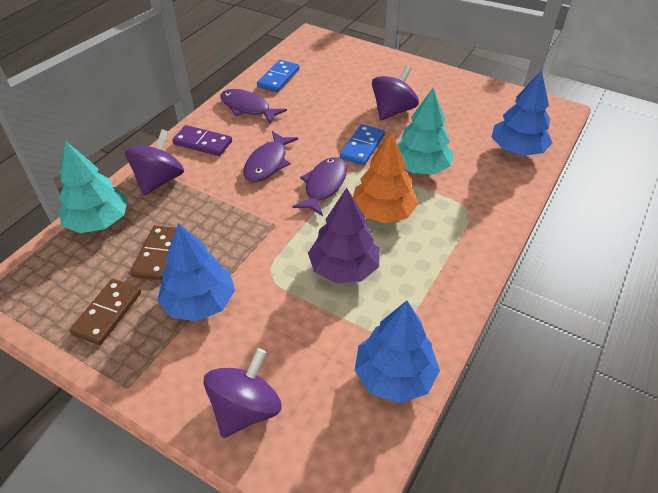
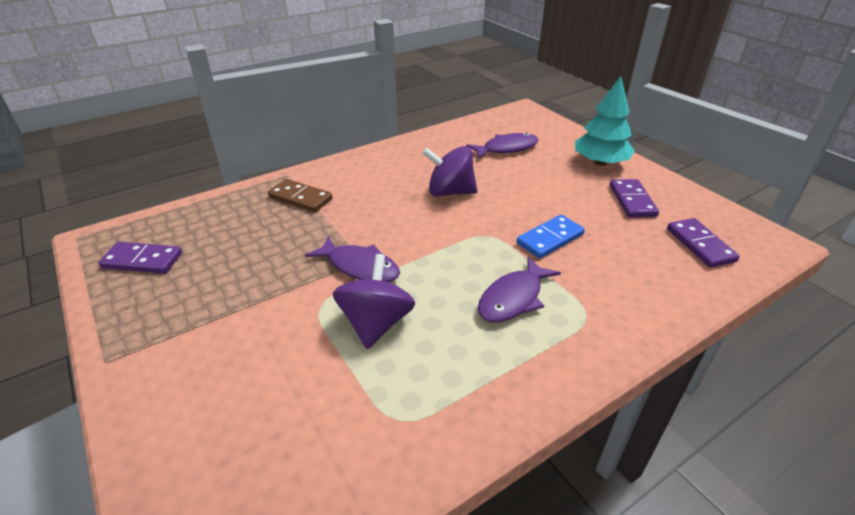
blue domino: [257,60,300,92] [340,124,385,166] = 2 -> [516,215,585,258] = 1
blue tree: [157,223,235,322] [354,301,440,403] [491,70,553,156] = 3 -> none = 0
brown domino: [70,279,141,345] [131,225,176,280] = 2 -> [268,179,333,212] = 1
orange tree: [353,132,418,223] = 1 -> none = 0
purple domino: [172,125,232,156] = 1 -> [98,242,182,274] [610,179,659,218] [667,218,740,268] = 3
purple spinning top: [125,129,184,195] [203,348,282,438] [372,65,419,121] = 3 -> [333,254,415,349] [422,146,477,197] = 2
purple tree: [308,188,380,283] = 1 -> none = 0
turquoise tree: [58,141,128,233] [397,88,454,174] = 2 -> [575,76,635,166] = 1

